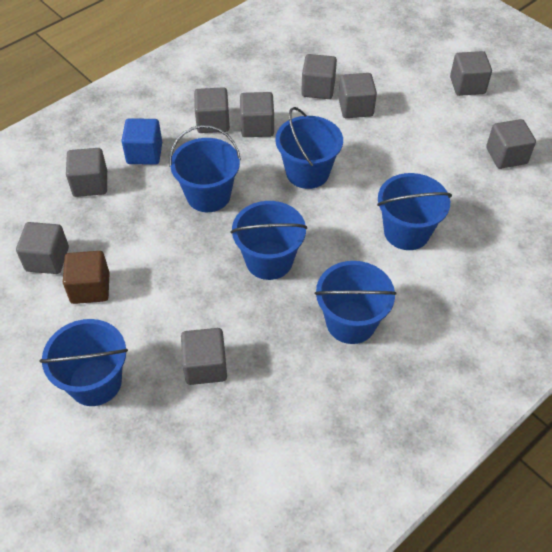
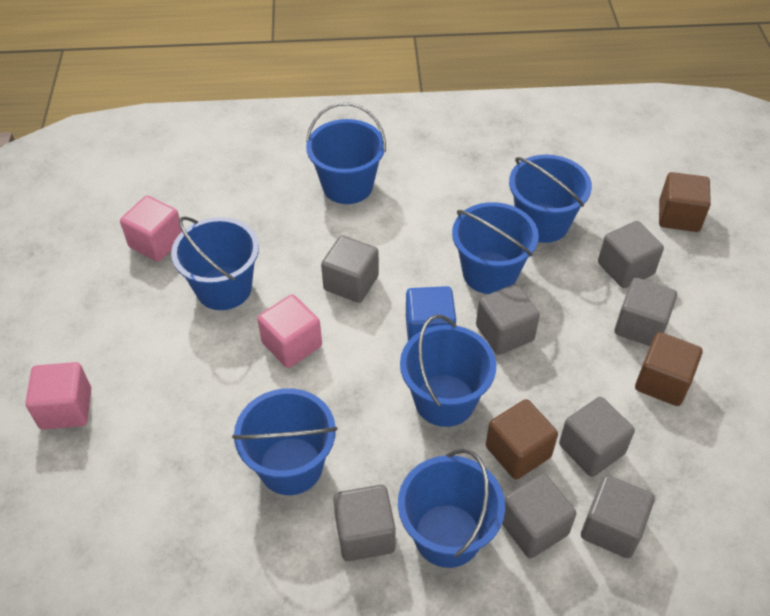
blue bucket: [39,319,128,406] [169,125,241,212] [231,201,307,280] [275,107,343,189] [315,261,397,344] [377,173,452,250] = 6 -> [171,216,259,310] [232,388,338,495] [306,102,386,204] [398,449,505,568] [400,315,496,427] [452,202,539,294] [509,155,592,243] = 7
brown cube: [63,251,110,304] = 1 -> [486,399,558,480] [635,332,703,406] [659,172,711,232] = 3
grey cube: [16,222,69,274] [66,148,107,197] [181,328,227,385] [194,87,230,133] [240,92,274,137] [301,54,337,99] [338,73,377,118] [450,51,492,96] [486,119,536,169] = 9 -> [321,235,379,303] [333,485,396,561] [476,284,540,355] [502,474,576,558] [559,397,635,477] [581,475,655,558] [598,221,664,288] [615,278,677,346] = 8
pink cube: none = 0 -> [25,362,91,430] [120,196,182,261] [257,295,322,368] = 3

